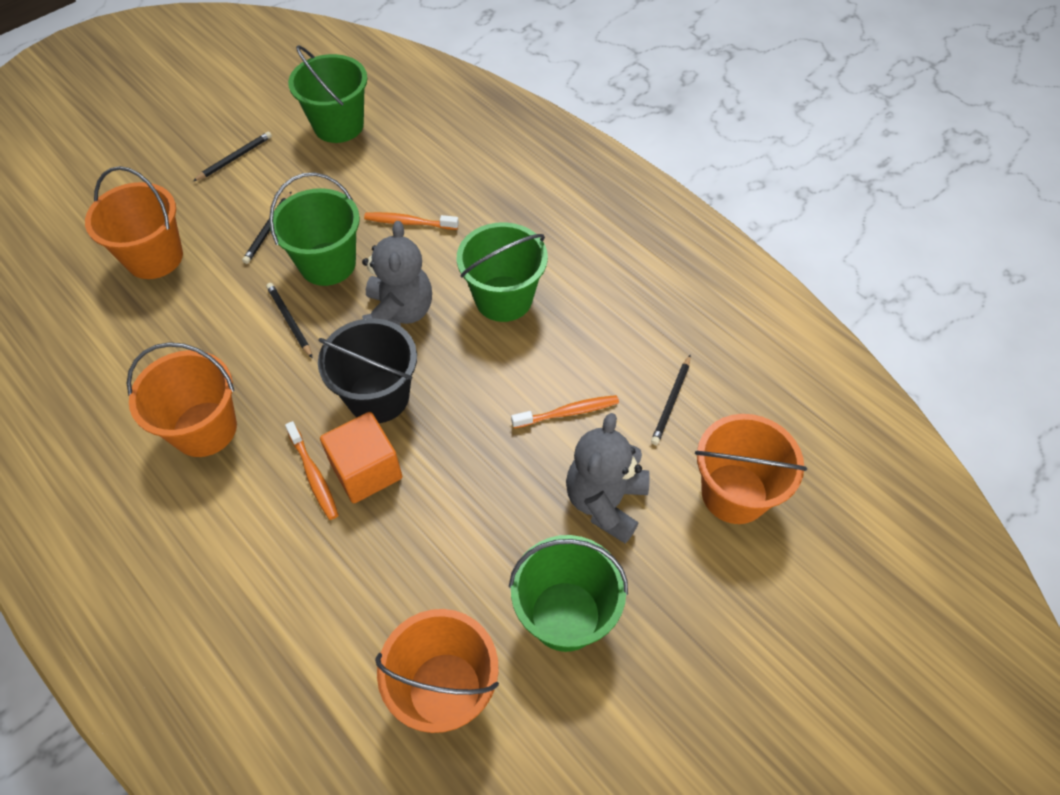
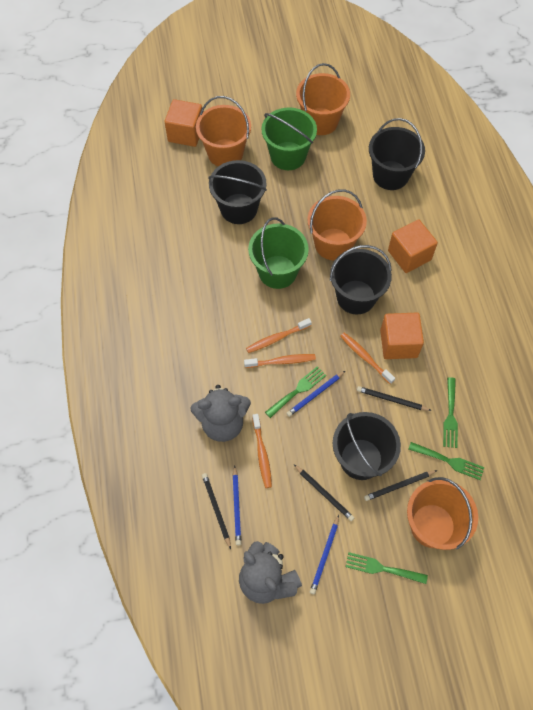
black bucket: [318,318,417,423] = 1 -> [208,160,267,224] [330,245,392,314] [333,412,401,480] [369,118,425,190] = 4
blue pencil: none = 0 -> [233,466,241,546] [286,371,345,417] [310,515,339,594] = 3
green bucket: [269,172,360,286] [288,45,368,143] [457,222,548,322] [509,535,628,652] = 4 -> [248,217,309,289] [261,107,317,170] = 2
green fork: none = 0 -> [265,366,326,418] [346,552,428,584] [408,442,484,480] [443,377,458,448] = 4
orange cube: [320,412,402,503] = 1 -> [165,99,202,147] [380,313,424,359] [388,219,438,273] = 3
orange toothbrush: [285,421,338,520] [364,212,459,230] [511,395,619,428] = 3 -> [244,354,316,368] [246,318,312,353] [252,414,272,488] [340,333,395,384] = 4

